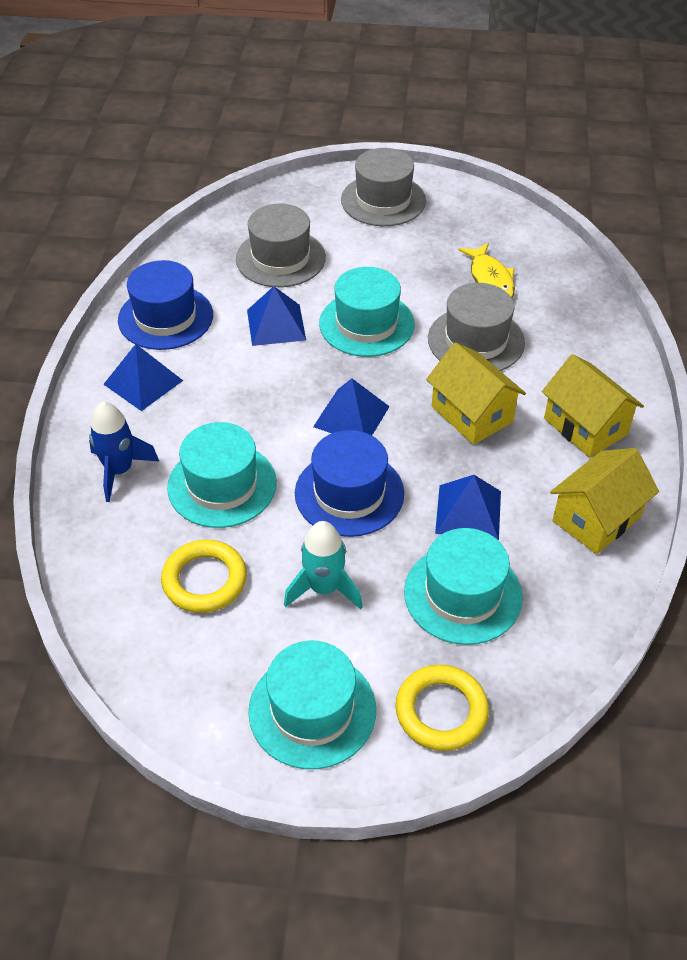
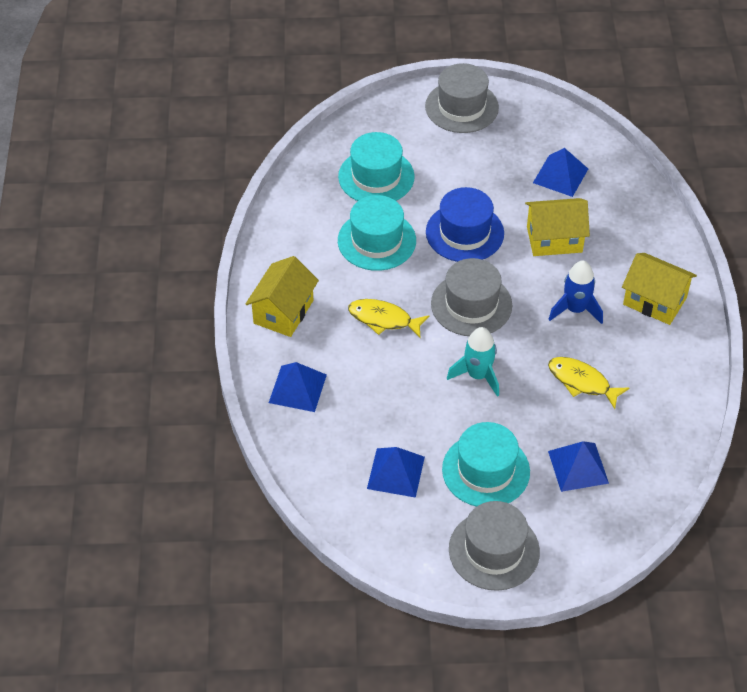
blue hat: [118,260,213,350] [295,430,404,537] = 2 -> [426,187,504,262] = 1
turquoise hat: [167,422,277,528] [248,641,376,769] [319,267,415,357] [404,528,523,645] = 4 -> [338,132,415,201] [338,195,416,271] [442,422,530,507] = 3
yellow fish: [459,243,515,298] = 1 -> [348,299,429,338] [548,357,629,409] = 2
yellow ring: [161,540,247,613] [395,665,489,751] = 2 -> none = 0

